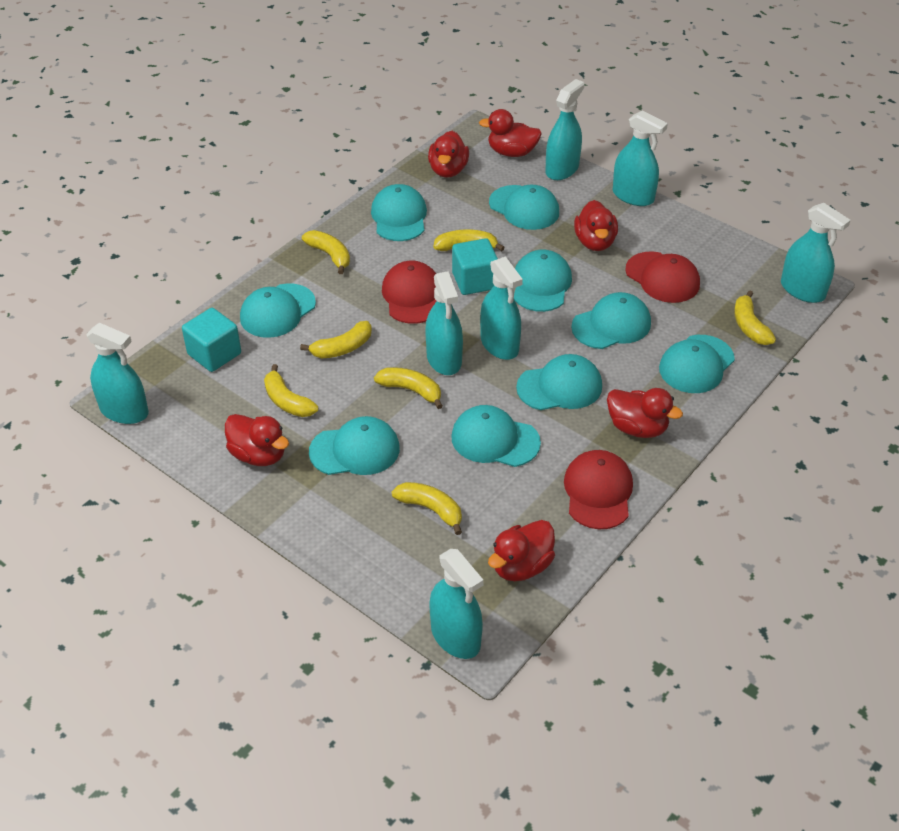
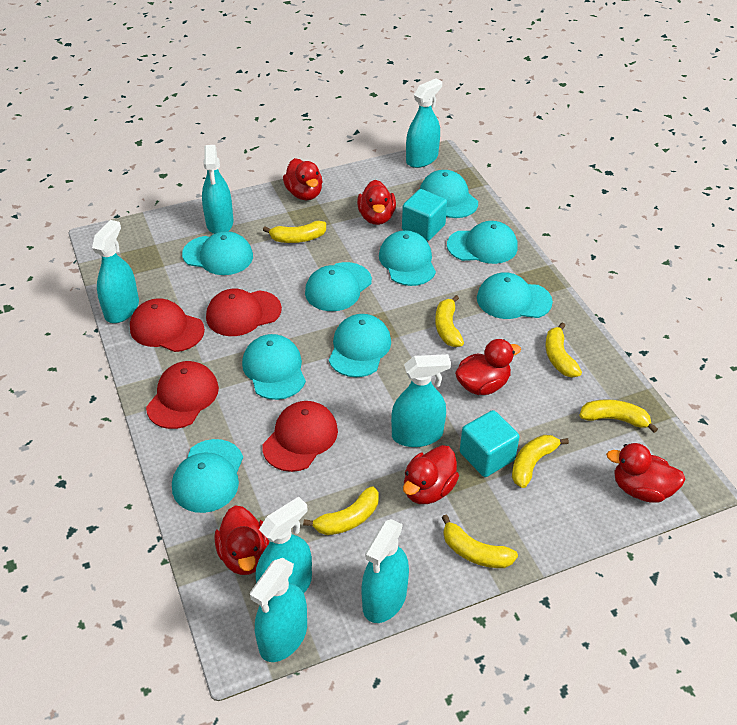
red cap: [382,261,436,324] [564,450,633,529] [625,251,700,303] = 3 -> [130,298,205,352] [146,361,219,429] [206,289,282,336] [262,401,338,472] = 4

